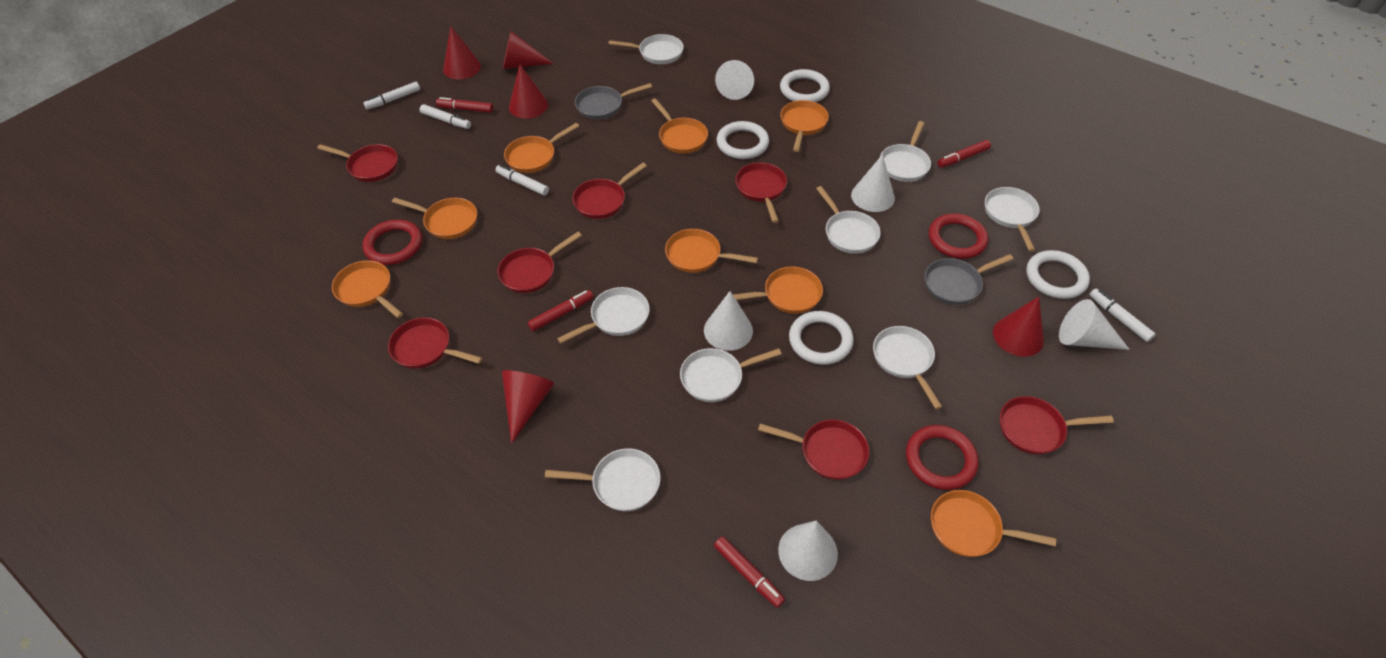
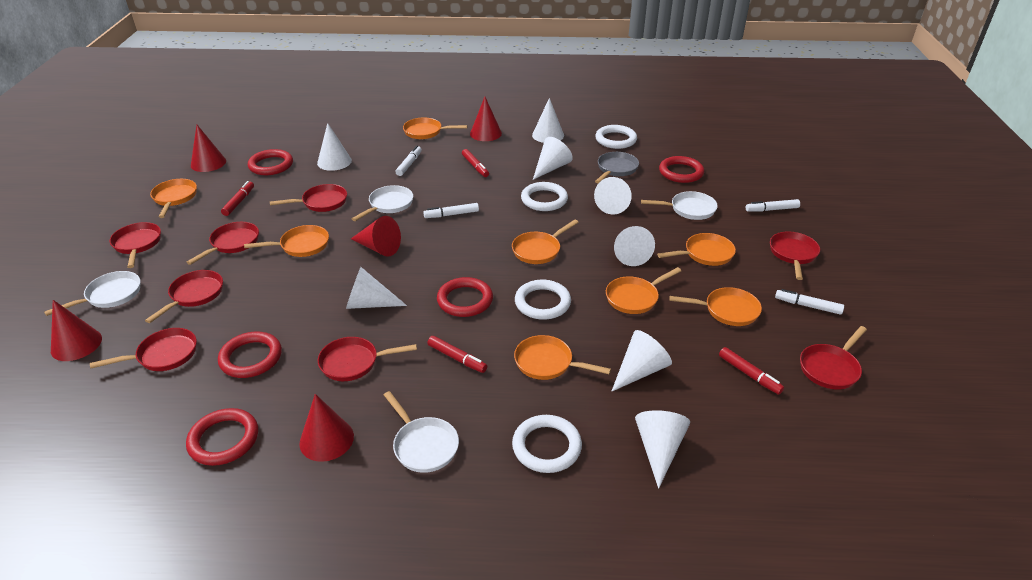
grey pan: [575,83,652,120] [925,254,1013,305] = 2 -> [595,152,639,183] = 1
red pan: [317,144,398,182] [388,317,483,369] [497,232,582,293] [572,163,647,219] [735,162,787,223] [758,420,870,480] [1000,396,1114,455] = 7 -> [90,328,197,371] [110,222,161,268] [145,270,223,323] [187,222,259,265] [270,184,347,212] [318,337,417,381] [770,232,820,280] [800,326,867,390] = 8
red ring: [362,220,422,265] [906,425,979,490] [929,213,988,259] = 3 -> [186,408,258,466] [218,332,282,378] [248,149,293,175] [437,277,493,317] [659,156,704,183] = 5
white cone: [704,291,753,351] [715,60,754,100] [778,520,838,581] [851,154,895,212] [1059,299,1130,350] = 5 -> [317,123,352,171] [346,267,407,309] [532,98,564,143] [533,137,573,180] [594,177,632,214] [611,330,672,392] [614,226,655,266] [635,410,690,489] = 8
white pan: [545,448,661,511] [557,287,650,344] [609,34,684,64] [680,348,781,402] [816,186,881,254] [873,326,942,409] [880,121,931,182] [985,187,1040,252] = 8 -> [44,271,140,316] [352,185,413,221] [384,391,459,473] [641,191,718,220] = 4

